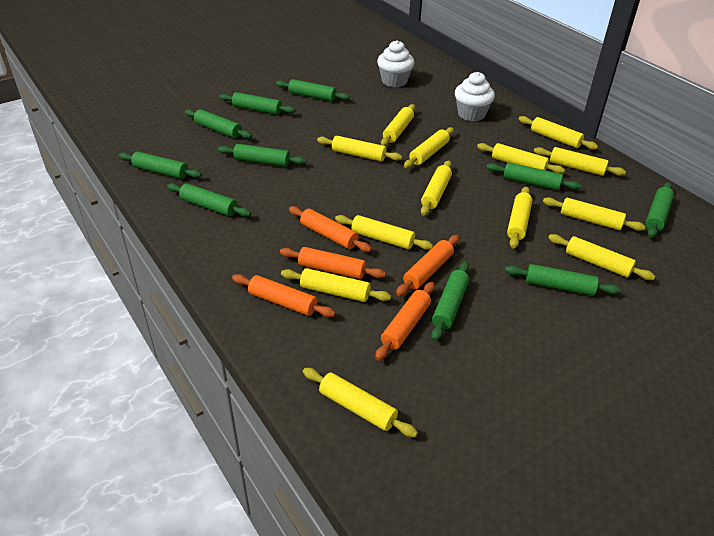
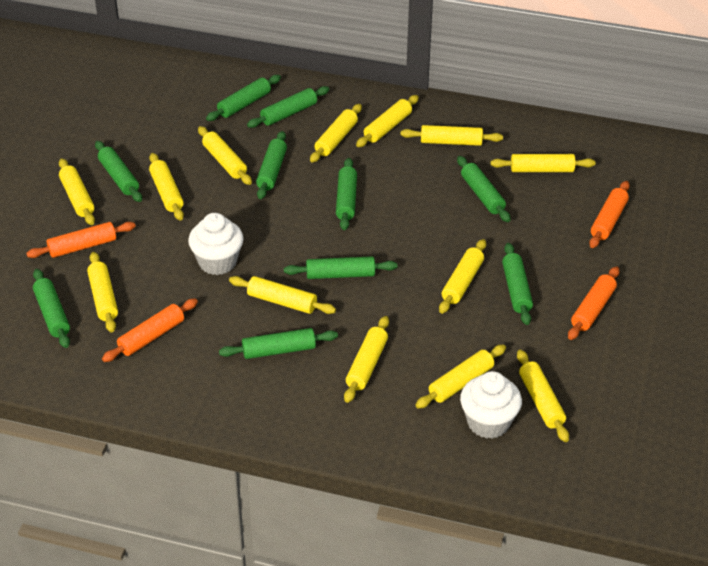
orange rolling pin: [232,274,335,317] [280,247,386,279] [289,206,372,252] [375,282,435,361] [396,235,459,296] = 5 -> [26,222,136,258] [102,298,198,362] [568,266,619,340] [589,181,630,248] = 4

